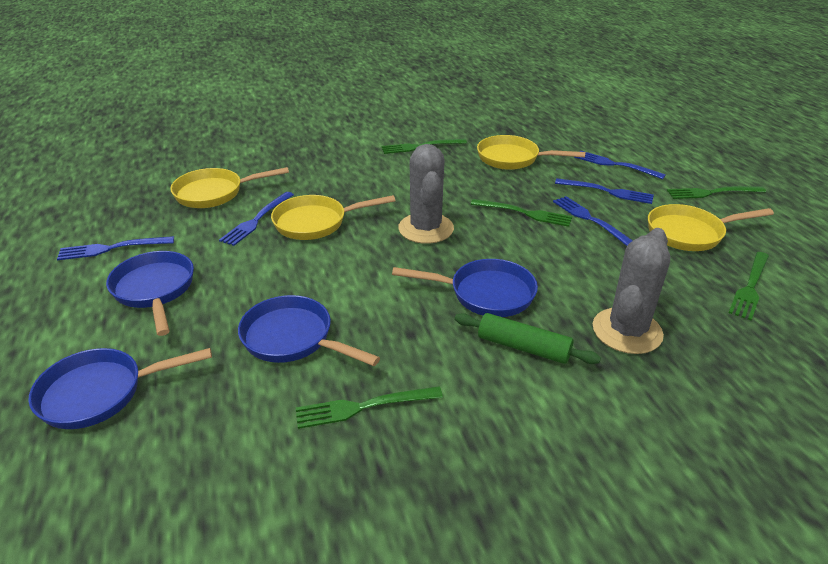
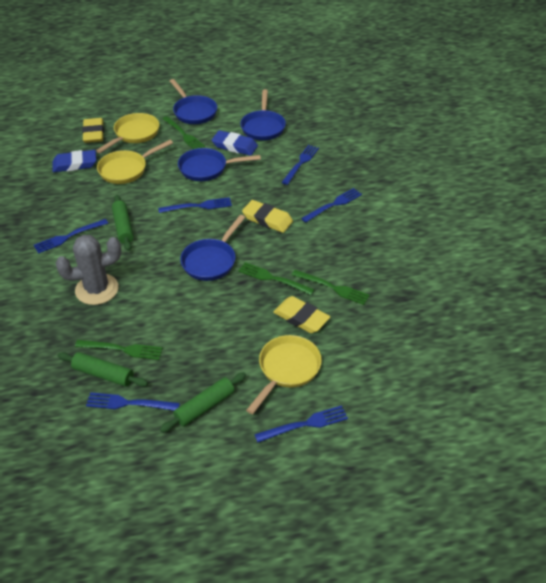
blue eraser: none = 0 -> [52,150,96,172] [212,130,258,156] = 2
blue fork: [57,236,174,260] [219,192,294,246] [553,196,633,246] [555,178,654,204] [574,151,666,179] = 5 -> [34,219,108,254] [86,392,180,411] [158,197,232,213] [254,405,348,442] [281,145,319,185] [301,188,362,223] = 6
green fork: [296,386,443,429] [381,139,467,154] [471,199,572,227] [667,186,766,199] [729,252,769,320] = 5 -> [75,340,163,360] [162,116,205,149] [238,262,315,295] [292,270,370,305] = 4
green rolling pin: [455,313,601,364] = 1 -> [58,352,148,387] [112,195,134,251] [160,372,246,432] = 3
grey cactus: [398,144,454,244] [593,228,670,354] = 2 -> [56,235,121,305] = 1
yellow eraser: none = 0 -> [82,118,104,143] [242,200,293,233] [273,296,330,333] = 3
yellow pan: [170,167,289,208] [271,195,395,240] [477,135,586,170] [648,204,774,251] = 4 -> [96,113,159,153] [97,140,173,184] [246,335,322,414] = 3

